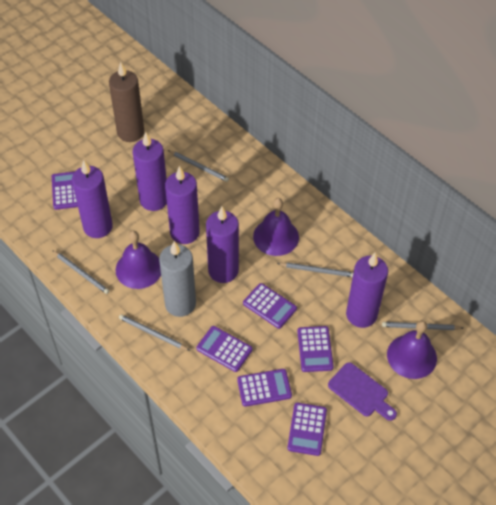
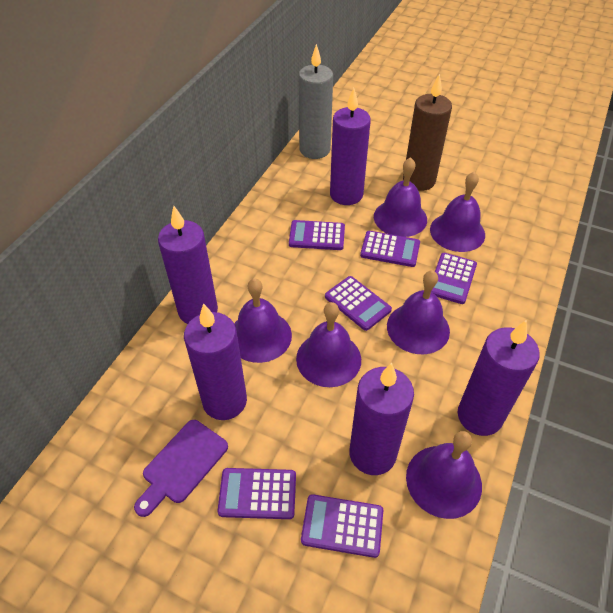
grey pencil: [52,250,109,294] [119,314,190,351] [168,150,229,182] [277,262,354,277] [382,322,463,330] = 5 -> none = 0
purple bell: [115,231,161,289] [253,198,299,256] [387,321,437,379] = 3 -> [234,278,292,363] [296,302,361,387] [374,157,427,237] [387,270,450,355] [406,431,482,519] [430,171,485,252] = 6

